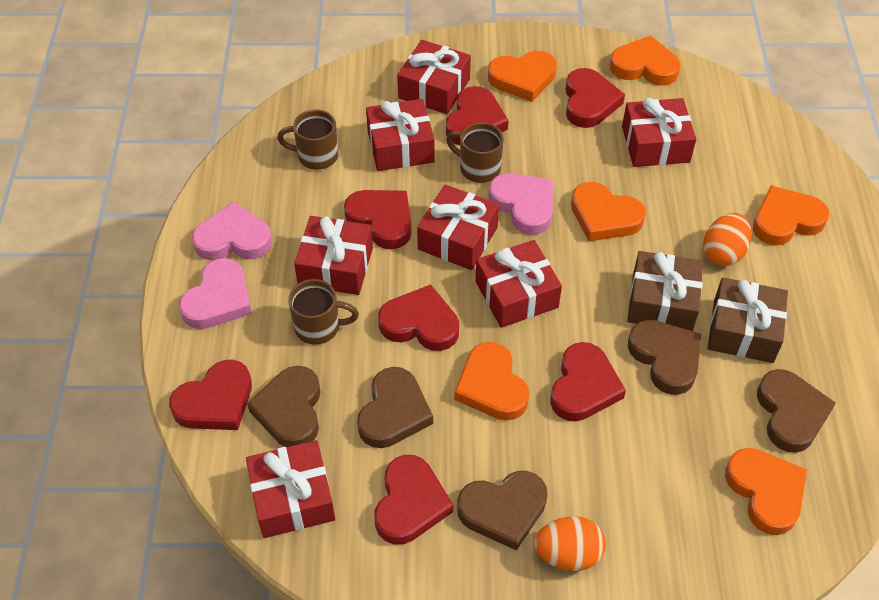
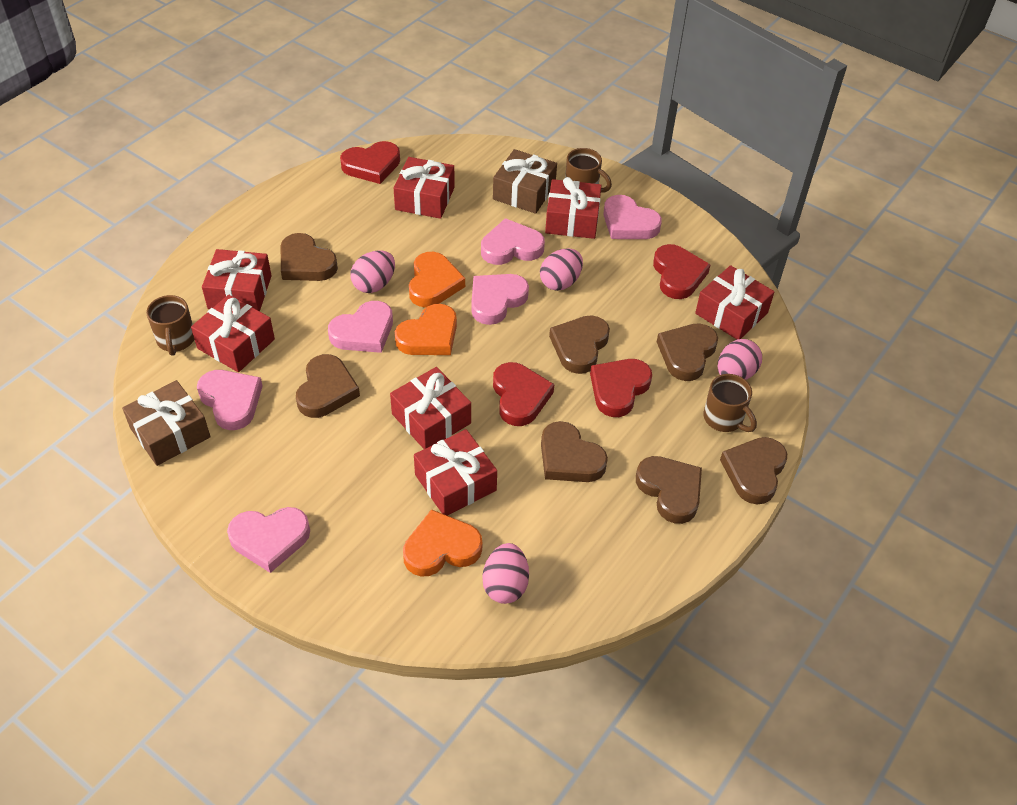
brown heart: [247,366,321,447] [357,367,433,448] [457,471,548,551] [628,320,701,395] [757,369,836,453] = 5 -> [281,233,338,281] [296,354,360,418] [541,421,608,482] [549,315,610,374] [636,456,702,524] [657,323,718,381] [720,437,787,504] = 7
orange egg: [534,516,606,571] [703,213,752,266] = 2 -> none = 0
orange heart: [454,342,530,421] [488,51,557,102] [571,182,646,241] [610,35,681,86] [725,448,807,535] [753,185,829,246] = 6 -> [395,304,457,355] [403,509,482,577] [409,252,465,307] = 3
pink egg: none = 0 -> [351,250,395,293] [482,543,529,604] [540,248,583,291] [718,339,762,380] = 4
pink heart: [179,258,252,329] [192,202,272,261] [489,173,553,235] = 3 -> [197,370,263,430] [227,507,310,573] [328,301,393,353] [471,274,529,325] [481,218,545,265] [603,195,662,239] = 6
red heart: [169,360,252,430] [344,190,412,249] [374,455,453,544] [378,285,459,351] [446,86,509,145] [550,342,626,421] [565,68,625,128] = 7 -> [340,141,400,184] [493,362,554,426] [590,359,652,417] [653,244,711,299] = 4

